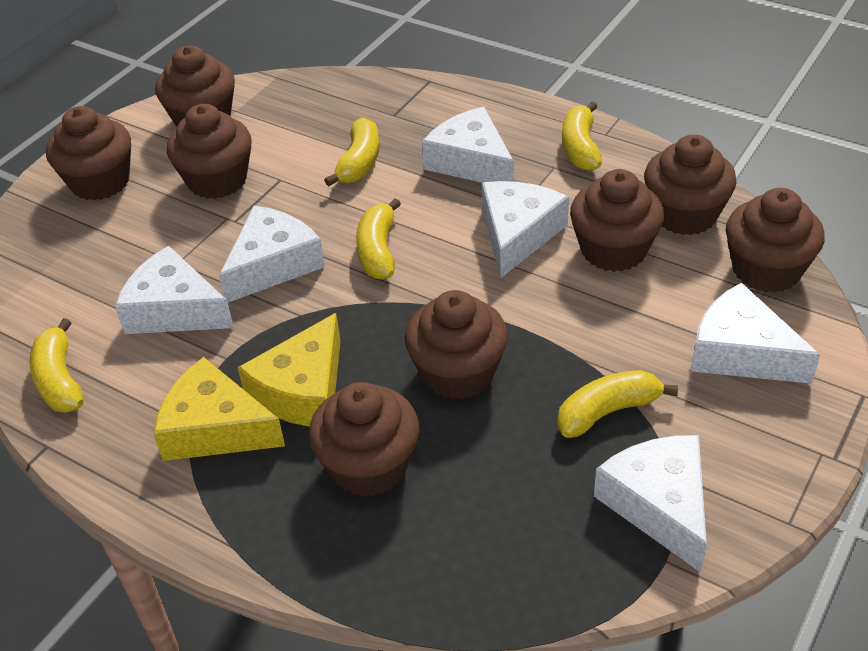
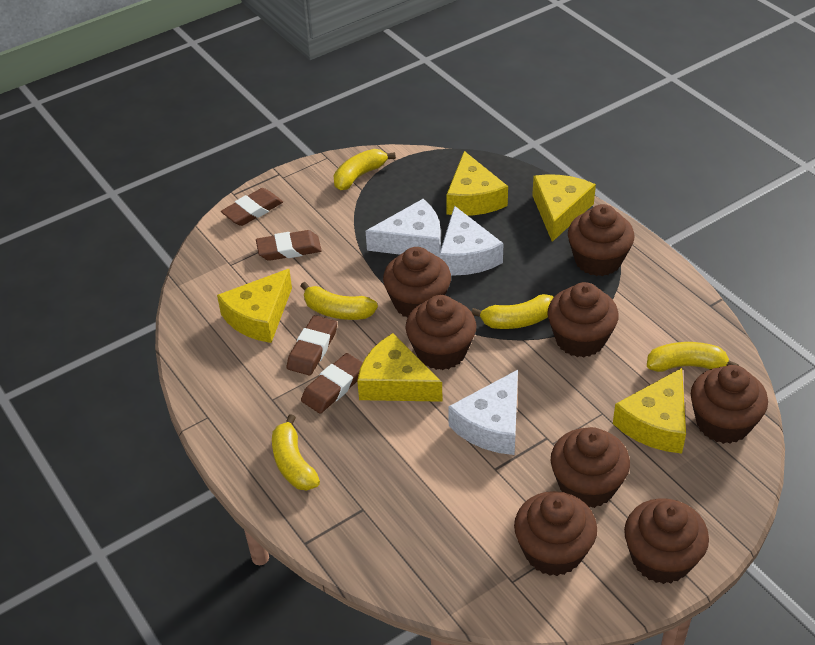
brown eraser: none = 0 -> [221,188,283,226] [256,230,322,261] [287,315,337,375] [301,353,363,414] = 4
white cheese: [115,246,234,334] [219,206,325,302] [422,107,514,183] [482,181,569,278] [594,435,707,572] [691,283,820,384] = 6 -> [366,199,441,257] [439,206,504,276] [448,370,518,455] = 3
yellow cheese: [153,357,285,461] [237,313,341,427] = 2 -> [217,269,292,343] [357,333,443,402] [446,151,508,216] [532,174,596,242] [613,368,686,454] = 5

